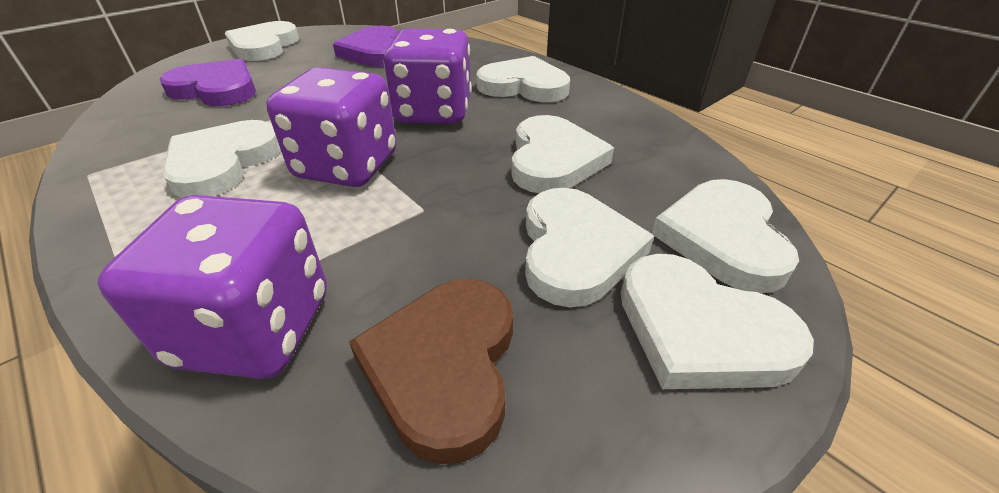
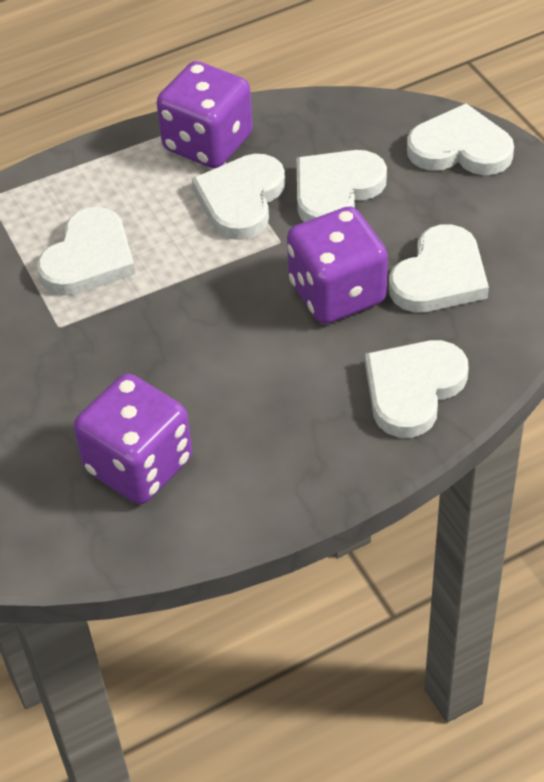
brown heart: [349,279,513,464] = 1 -> none = 0
purple heart: [160,59,256,106] [333,26,398,67] = 2 -> none = 0
white heart: [162,120,281,198] [225,21,299,61] [476,56,570,102] [512,115,614,193] [525,188,654,308] [621,254,814,389] [652,179,799,293] = 7 -> [37,207,135,296] [192,154,285,240] [297,150,387,222] [365,340,469,438] [389,224,489,312] [407,103,514,175] = 6

